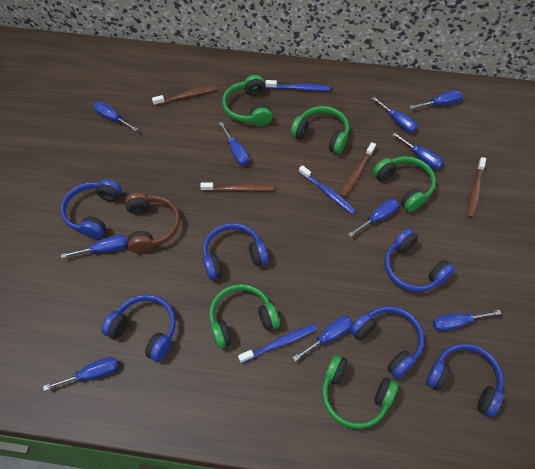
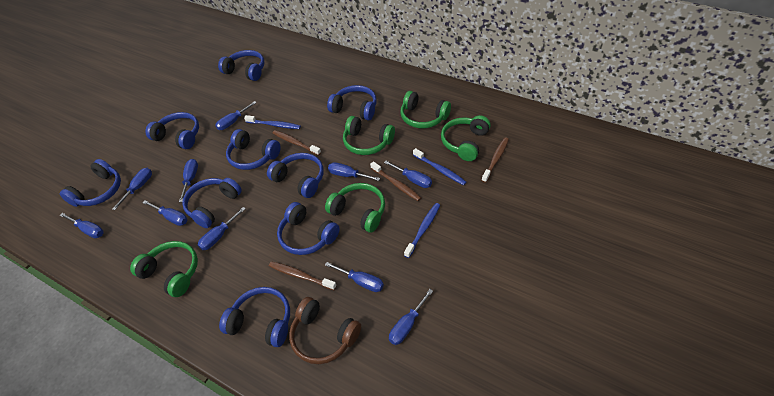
blue headphones: [60,179,122,239] [101,294,176,362] [202,223,268,280] [349,306,424,379] [384,228,455,292] [426,343,503,417] = 6 -> [60,159,121,207] [145,112,199,149] [182,178,242,228] [218,50,265,81] [219,287,290,347] [226,129,281,170] [267,153,324,198] [277,202,340,255] [327,85,377,120] = 9

